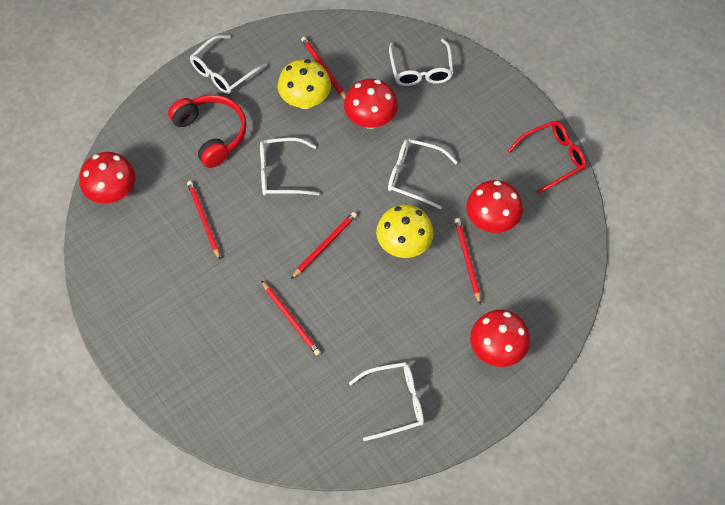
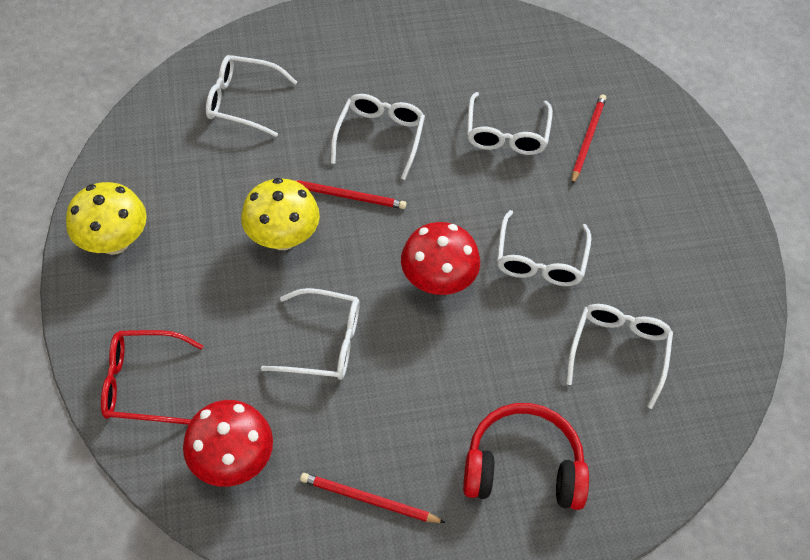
red mushroom: [79,152,135,204] [344,79,398,129] [466,180,523,233] [470,310,530,367] = 4 -> [183,400,273,487] [401,222,480,295] = 2
red pencil: [187,181,220,260] [261,280,321,356] [291,212,357,279] [301,37,346,99] [454,218,481,305] = 5 -> [293,180,406,209] [300,473,446,523] [572,94,606,185] = 3
white glasses: [190,35,267,94] [260,138,320,196] [349,362,424,441] [388,139,458,209] [389,39,453,86] = 5 -> [206,55,297,137] [261,288,360,380] [331,94,425,180] [467,92,553,155] [497,210,591,286] [566,304,673,409] = 6

